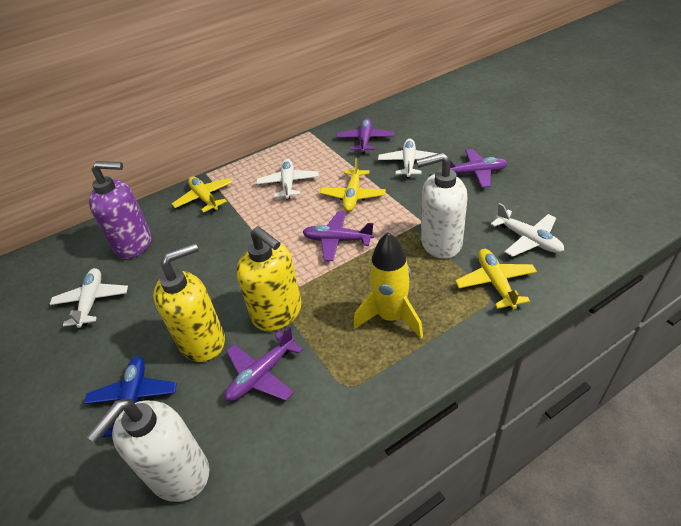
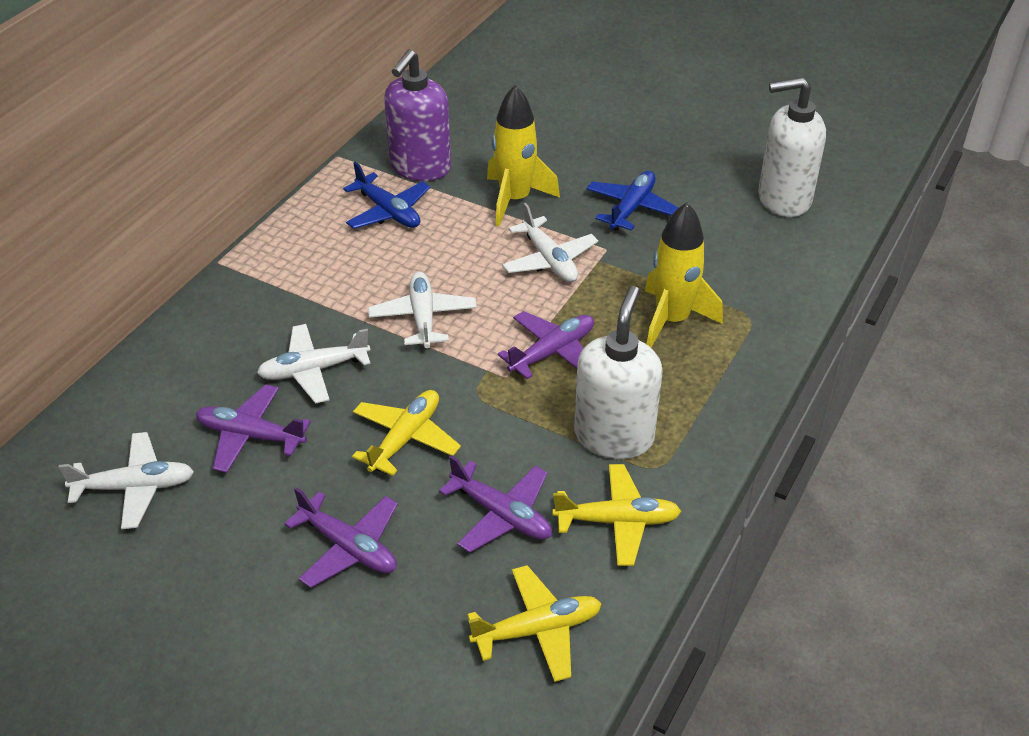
blue plane: [84,356,177,437] = 1 -> [343,162,431,229] [587,171,678,231] = 2
yellow rocket: [353,232,423,338] = 1 -> [487,85,560,226] [645,202,723,347] = 2
yellow soap dispenser: [153,243,225,362] [236,226,302,331] = 2 -> none = 0

